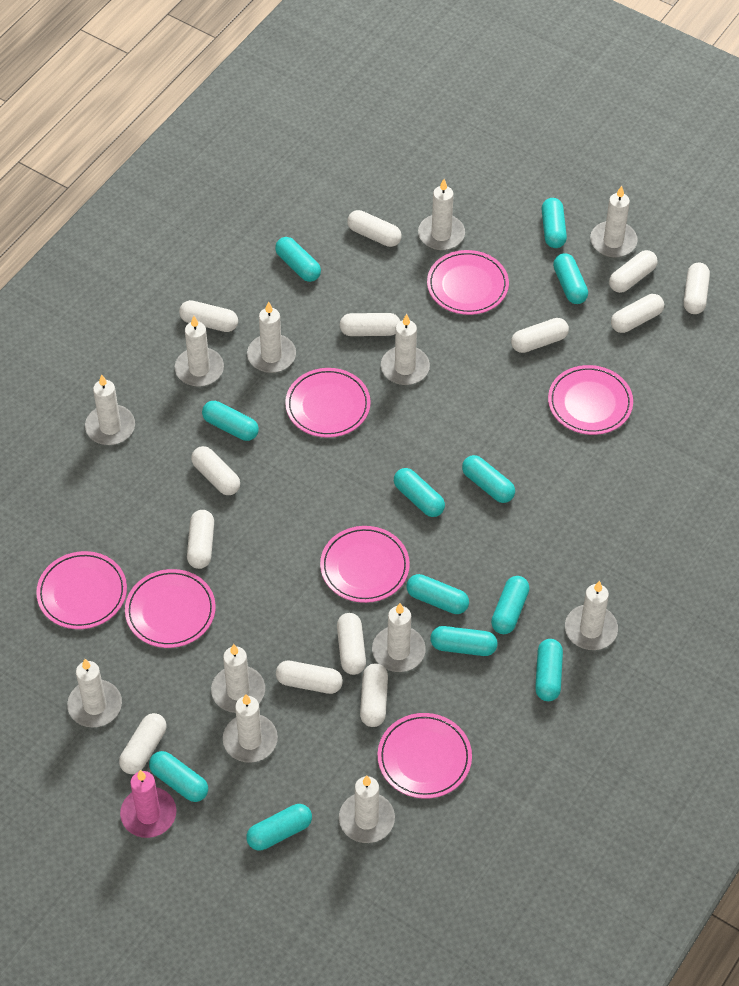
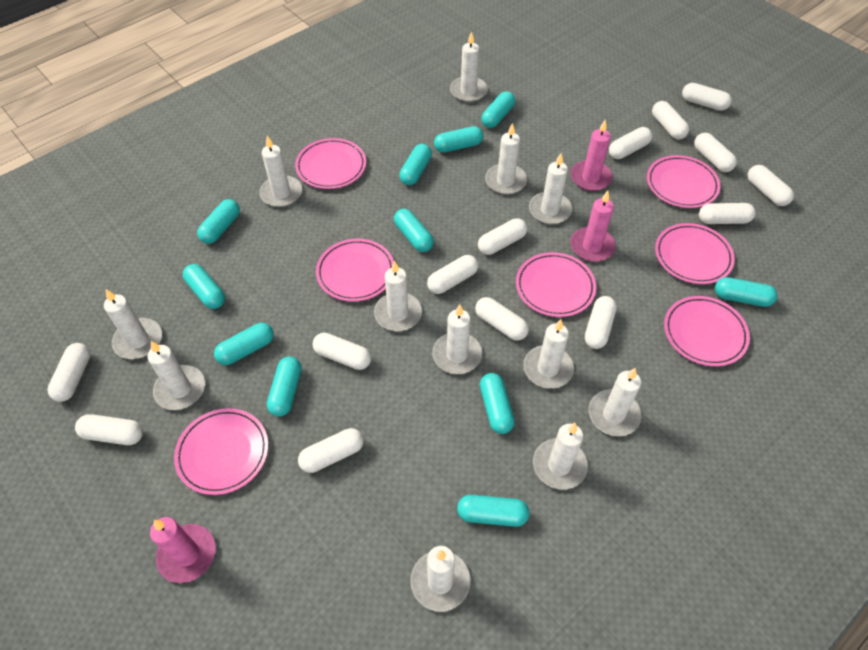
pink candle: [120,770,176,838] = 1 -> [150,517,216,583] [570,191,616,262] [571,119,613,191] = 3
turquoise capsule: [149,751,208,802] [202,401,259,441] [246,804,312,850] [275,237,321,282] [394,468,445,517] [406,574,469,614] [430,626,498,656] [462,455,515,503] [491,576,530,634] [535,639,563,701] [542,198,567,248] [553,253,588,304] = 12 -> [183,264,225,309] [197,199,240,244] [214,323,274,365] [267,357,302,416] [394,209,434,252] [399,144,432,185] [434,126,483,153] [457,495,530,527] [480,373,515,434] [481,91,515,128] [715,277,778,307] = 11
white capsule: [119,713,167,774] [179,300,238,332] [187,510,214,569] [191,446,240,495] [276,661,343,694] [337,613,366,675] [340,313,400,336] [347,210,402,247] [360,664,388,727] [511,318,569,353] [609,250,657,293] [611,294,664,333] [684,263,710,314] = 13 -> [48,343,90,402] [75,414,143,445] [298,428,364,473] [313,333,371,370] [427,255,478,294] [475,297,529,341] [478,218,527,255] [585,296,617,349] [609,127,652,159] [652,101,689,140] [682,83,732,111] [694,133,737,172] [699,203,756,224] [747,165,794,206] = 14

